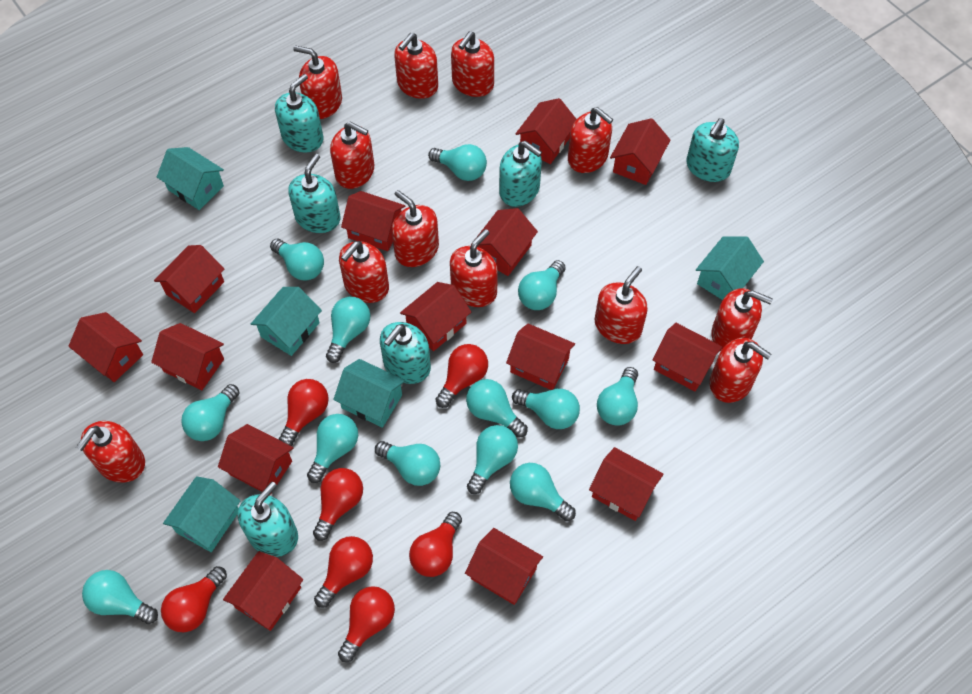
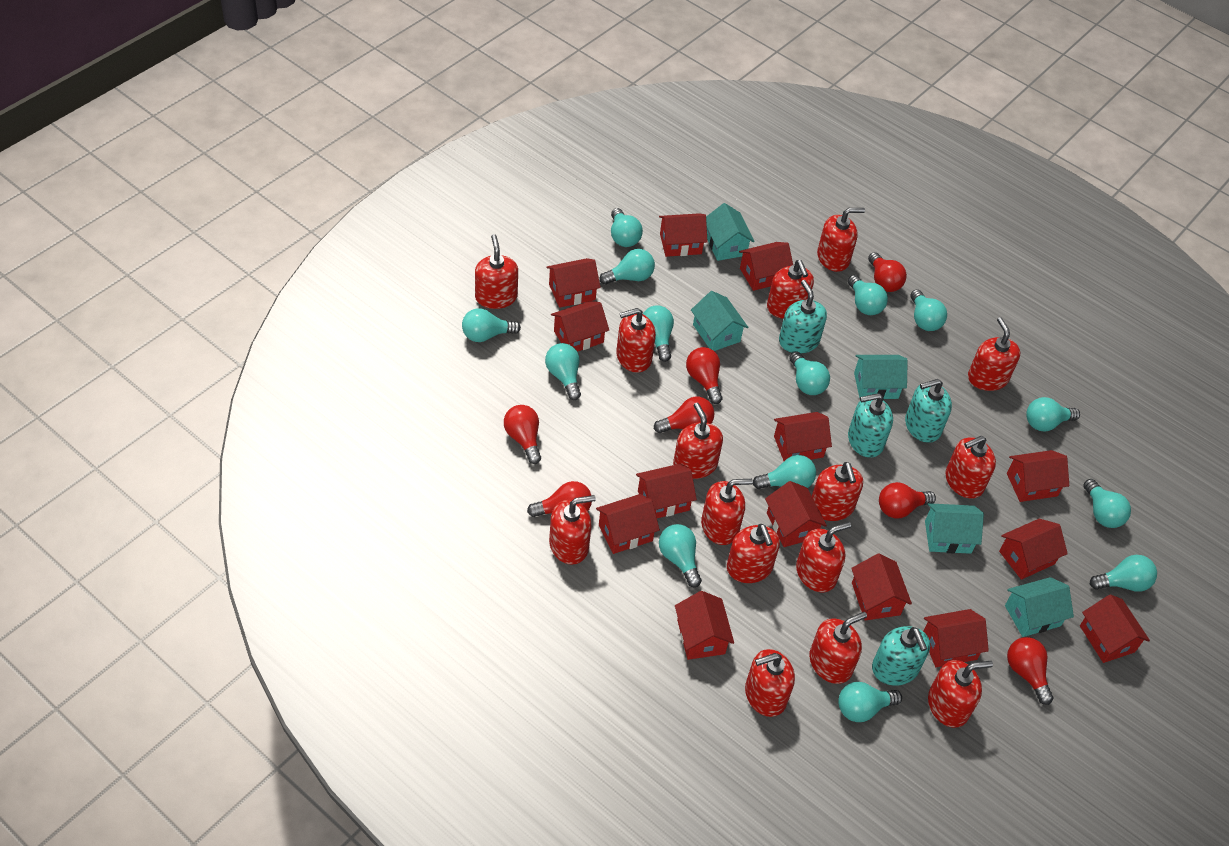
red soap dispenser: [76,421,145,483] [294,45,342,119] [330,122,374,189] [339,241,389,303] [392,190,439,267] [394,33,438,99] [450,229,498,307] [451,31,494,97] [568,107,613,173] [595,266,648,344] [710,338,772,403] [712,288,773,351] = 12 -> [475,234,518,309] [549,495,596,565] [616,308,656,373] [673,403,723,479] [701,479,753,545] [727,524,780,583] [745,649,795,717] [767,260,814,319] [796,522,851,592] [809,612,867,684] [812,462,863,521] [817,208,865,272] [928,660,993,728] [945,436,996,499] [968,317,1020,391] = 15
turquoise light bulb: [82,570,158,624] [181,384,240,441] [270,239,324,281] [307,414,358,483] [326,297,370,363] [375,441,440,486] [428,144,487,181] [466,379,528,438] [467,425,518,494] [510,463,576,521] [512,389,580,429] [518,260,566,310] [597,367,638,426] = 13 -> [462,308,521,342] [545,343,581,400] [599,249,655,285] [611,208,643,247] [643,305,674,362] [659,524,702,587] [753,455,816,489] [789,351,830,395] [838,682,902,722] [848,275,888,315] [910,289,947,331] [1026,397,1080,431] [1083,479,1131,528] [1090,555,1157,592] = 14
turquoise soap dispenser: [238,482,298,557] [275,74,323,153] [288,154,341,233] [380,322,431,384] [499,141,542,207] [686,118,739,182] = 6 -> [779,280,827,354] [848,393,893,458] [872,626,930,686] [905,379,952,443] = 4

